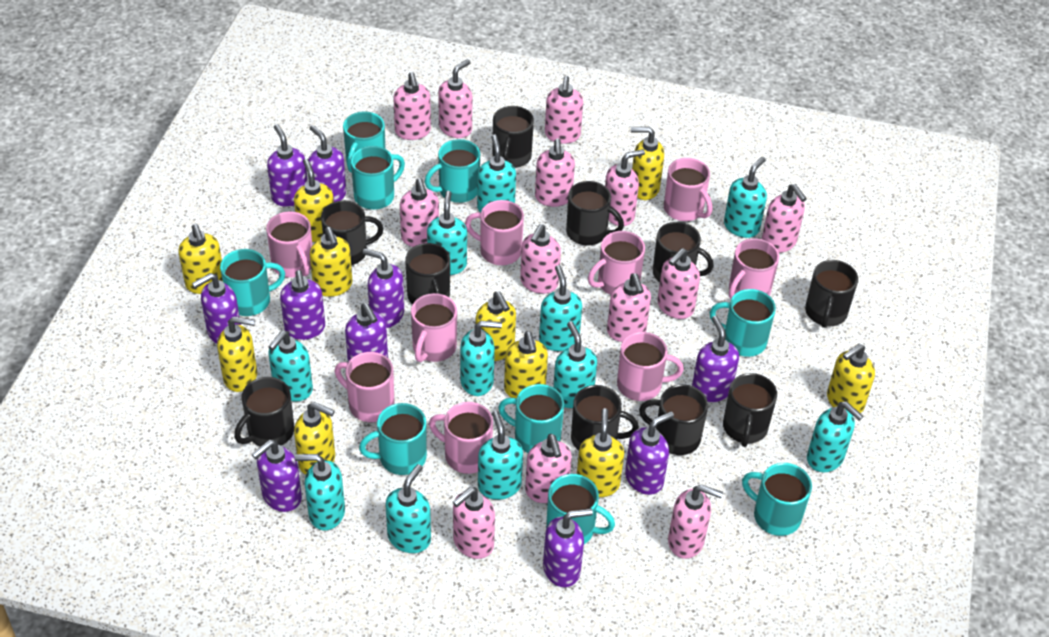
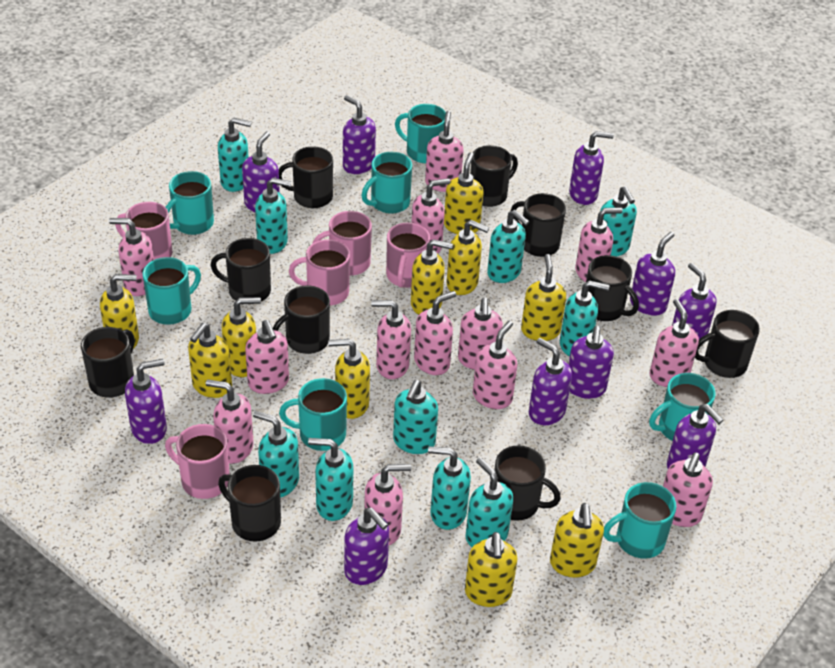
pink mug: [266,212,312,278] [335,352,394,422] [411,293,457,362] [429,402,493,474] [465,200,524,265] [588,231,645,295] [617,332,684,401] [664,158,712,221] [729,238,779,299] = 9 -> [115,202,172,260] [165,424,230,499] [289,239,350,305] [312,211,372,276] [386,223,430,288] = 5
turquoise mug: [220,249,285,316] [343,111,385,173] [351,146,405,210] [359,403,427,475] [425,139,480,203] [498,384,564,453] [546,474,615,544] [710,289,776,357] [742,463,812,536] = 9 -> [143,257,201,325] [165,171,214,235] [279,378,347,451] [362,152,412,214] [395,104,446,163] [603,482,677,559] [649,373,716,441] = 7
turquoise soap dispenser: [268,331,313,402] [294,454,345,531] [385,464,431,553] [427,191,467,275] [460,321,502,396] [477,135,516,213] [478,411,523,500] [539,265,582,351] [553,321,597,408] [724,157,767,238] [807,401,863,472] = 11 -> [218,118,252,192] [253,411,299,498] [255,178,291,254] [308,438,353,521] [393,380,438,454] [428,446,471,530] [466,457,513,547] [487,210,530,283] [560,281,609,356] [600,186,637,257] = 10

